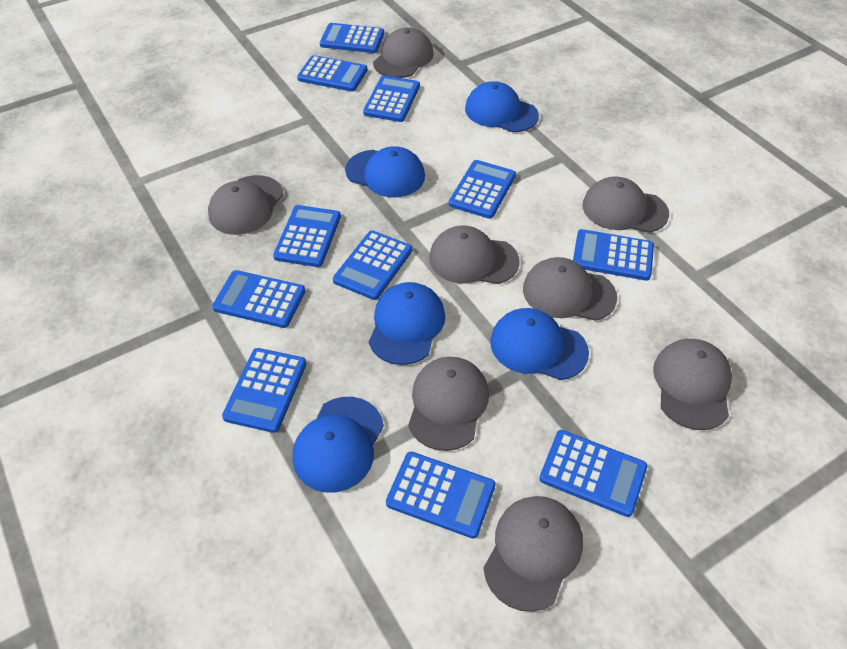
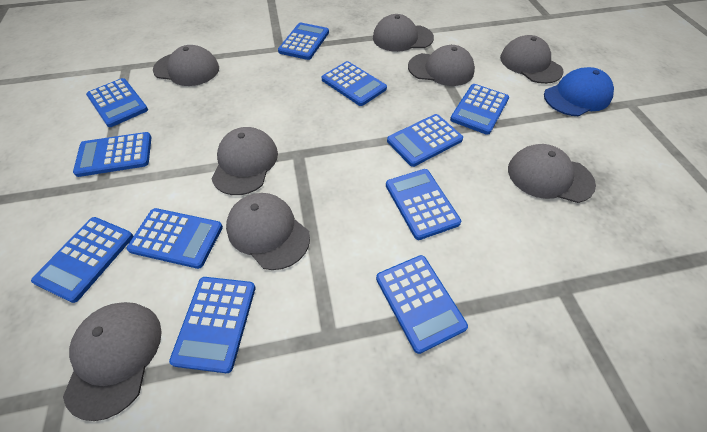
blue cap: [292,397,384,493] [345,146,425,197] [369,282,445,365] [465,81,539,132] [490,308,589,380] = 5 -> [544,67,614,116] = 1

